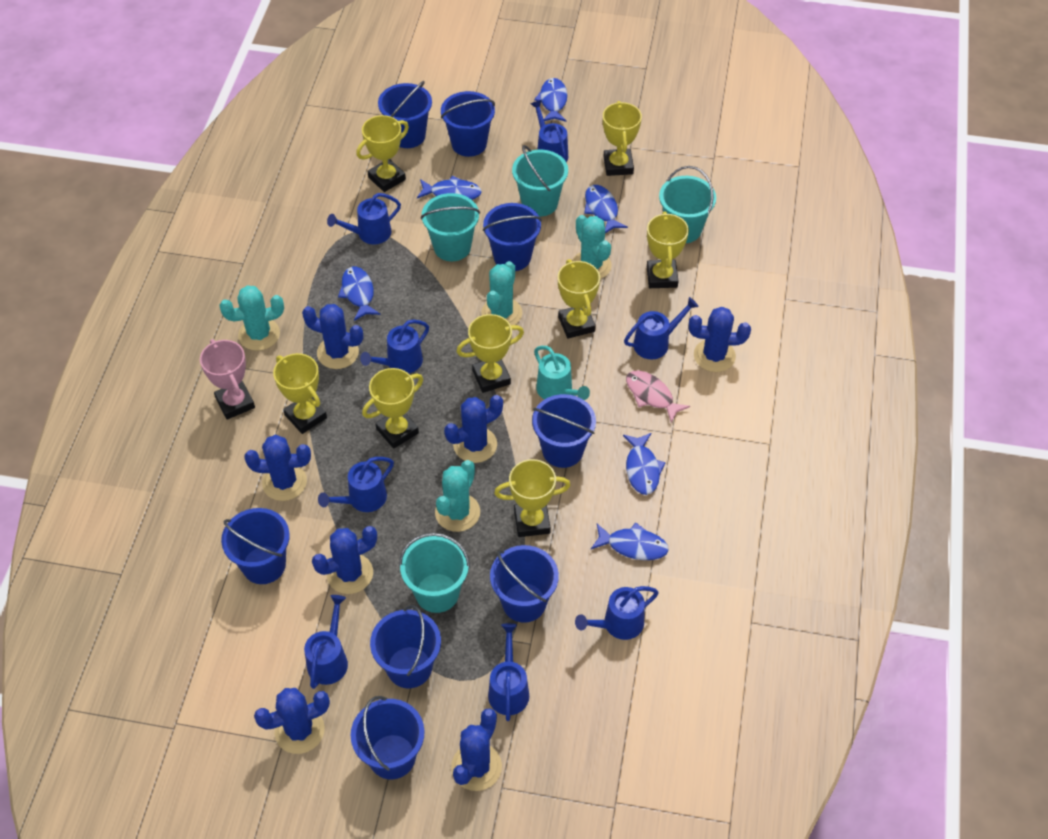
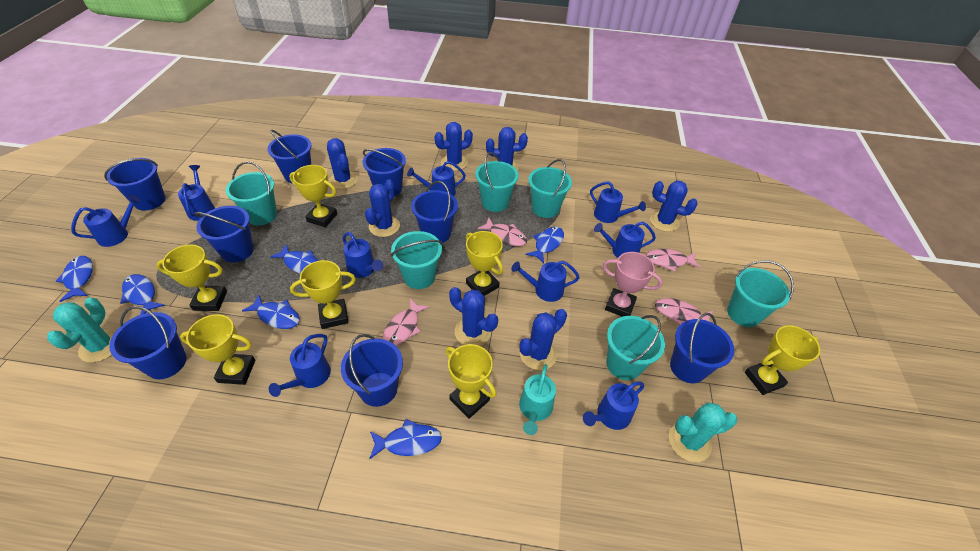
blue watering can: [304,595,348,689] [318,457,394,512] [327,193,401,244] [360,320,429,373] [488,623,529,721] [531,100,568,162] [575,586,659,640] [624,297,699,360] = 8 -> [71,195,141,247] [178,165,215,221] [269,334,331,397] [343,232,383,278] [407,161,466,196] [511,261,580,302] [583,381,644,430] [590,182,646,223] [594,222,656,258] = 9
pink fish: [626,371,690,423] = 1 -> [383,298,430,346] [477,218,527,246] [646,249,701,272] [655,298,713,325] = 4
turquoise bucket: [399,533,470,613] [421,193,480,261] [512,145,568,217] [659,166,716,243] = 4 -> [226,161,277,225] [391,231,442,289] [475,152,519,212] [528,159,572,218] [606,315,665,380] [727,260,794,327] = 6
turquoise cactus: [219,285,284,351] [435,460,480,532] [481,261,522,325] [572,215,612,279] = 4 -> [47,298,116,362] [669,402,737,462] = 2
yellow trophy: [273,353,327,434] [356,115,409,192] [362,368,423,449] [456,314,524,393] [494,459,571,537] [558,259,600,338] [603,101,642,176] [647,211,689,288] = 8 -> [157,244,227,311] [180,314,255,385] [289,165,337,228] [290,260,356,329] [445,344,496,419] [466,231,503,296] [745,325,820,395] = 7

